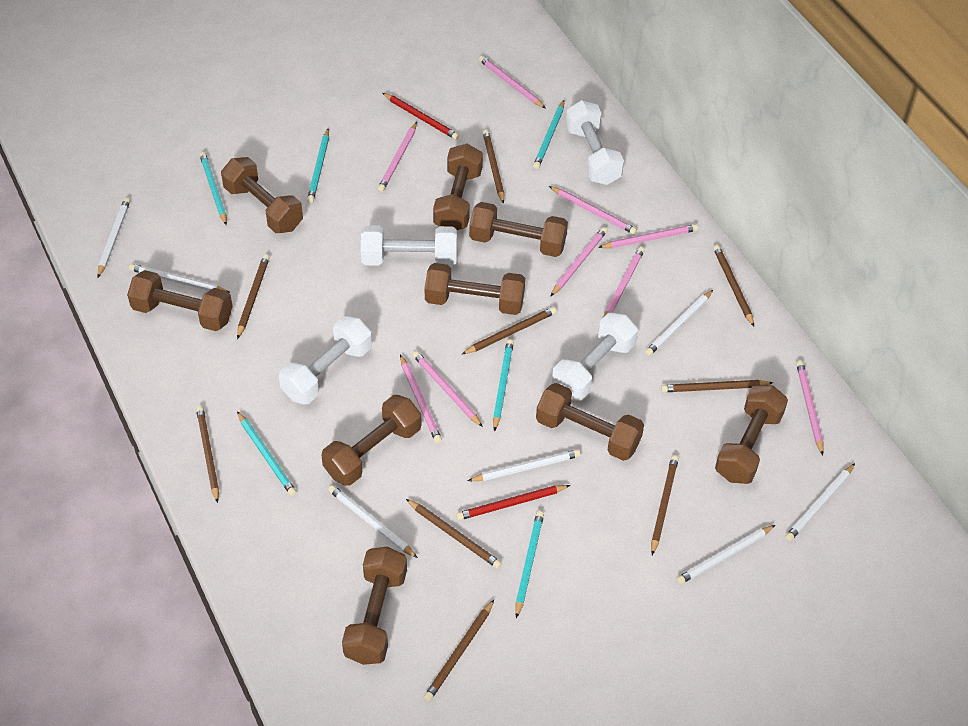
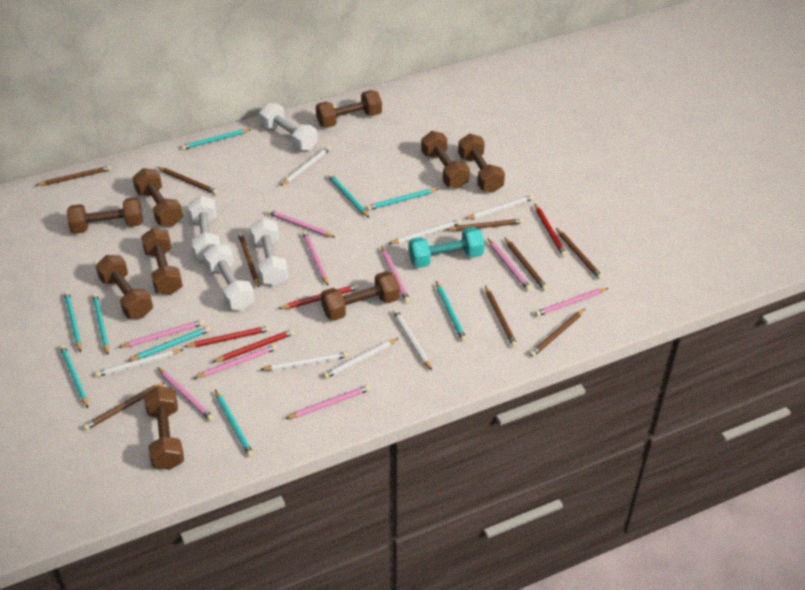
red pencil: [383,93,459,140] [456,485,570,520] = 2 -> [184,326,271,347] [213,329,295,362] [279,284,359,309] [534,203,567,257] = 4
turquoise dumbbell: none = 0 -> [409,227,485,268] = 1
turquoise pencil: [200,152,227,225] [237,411,297,496] [307,129,329,203] [493,339,514,432] [515,511,544,618] [533,101,564,169] = 6 -> [60,345,88,408] [64,291,82,352] [92,293,109,355] [128,326,211,361] [181,129,252,150] [215,390,254,457] [328,174,369,218] [367,189,438,210] [436,281,467,342] = 9

